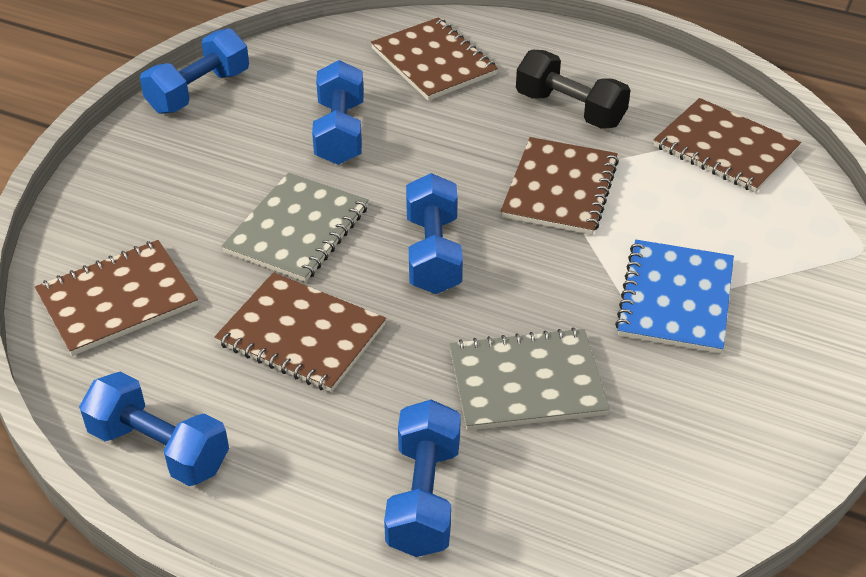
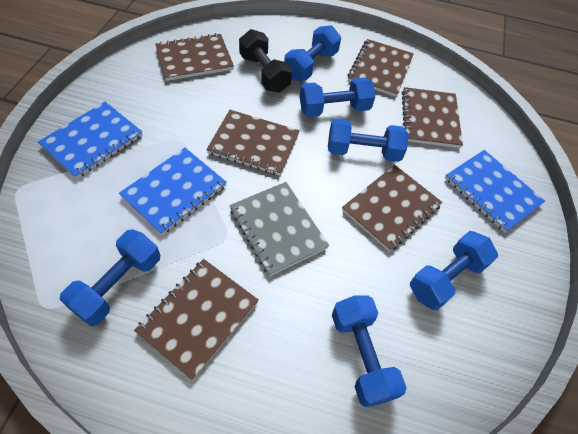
blue dumbbell: [79,372,229,486] [140,28,249,114] [312,60,364,165] [384,400,461,557] [406,173,463,294] = 5 -> [59,229,160,326] [284,25,341,80] [300,78,375,117] [328,118,409,162] [332,295,407,407] [410,231,498,310] = 6
blue notebook: [615,240,734,354] = 1 -> [38,102,143,179] [119,148,227,235] [445,150,545,233] = 3
brown notebook: [35,240,198,356] [215,272,386,392] [371,17,498,101] [501,137,619,235] [654,98,801,193] = 5 -> [134,259,259,380] [155,33,234,81] [206,110,300,176] [342,165,442,252] [347,39,414,97] [402,87,463,148] = 6
grey notebook: [222,173,369,282] [449,327,610,431] = 2 -> [229,182,329,276] = 1

